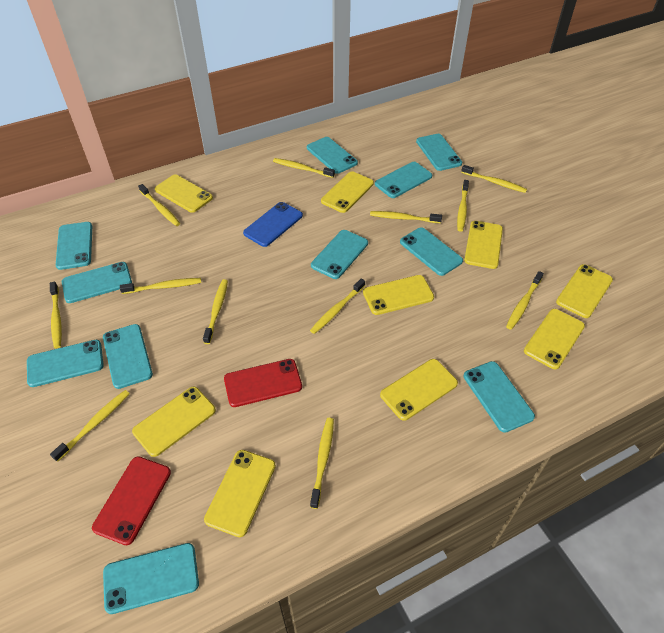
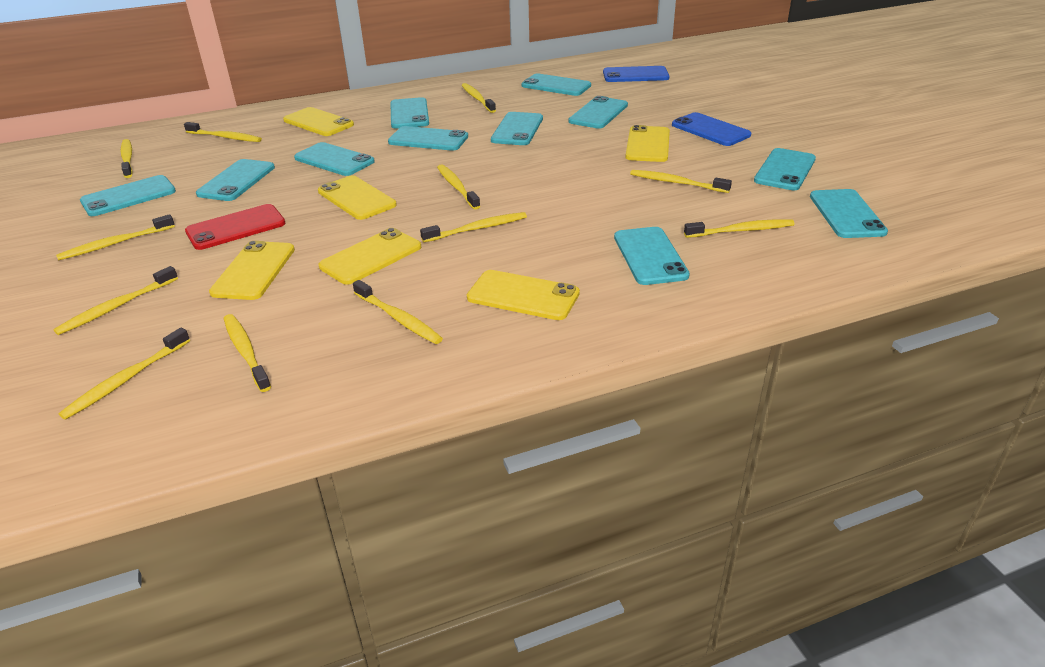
blue phone: [243,202,303,247] = 1 -> [603,66,670,82] [672,112,751,146] = 2
red phone: [92,456,171,545] [224,359,302,407] = 2 -> [185,204,285,250] = 1
yellow phone: [132,386,216,457] [155,175,213,213] [204,450,276,537] [321,171,374,213] [363,275,434,315] [380,359,458,421] [464,221,503,269] [524,309,585,369] [556,264,613,318] = 9 -> [209,241,295,300] [283,107,354,136] [318,175,397,220] [319,228,421,285] [467,270,580,320] [625,125,670,162] = 6

